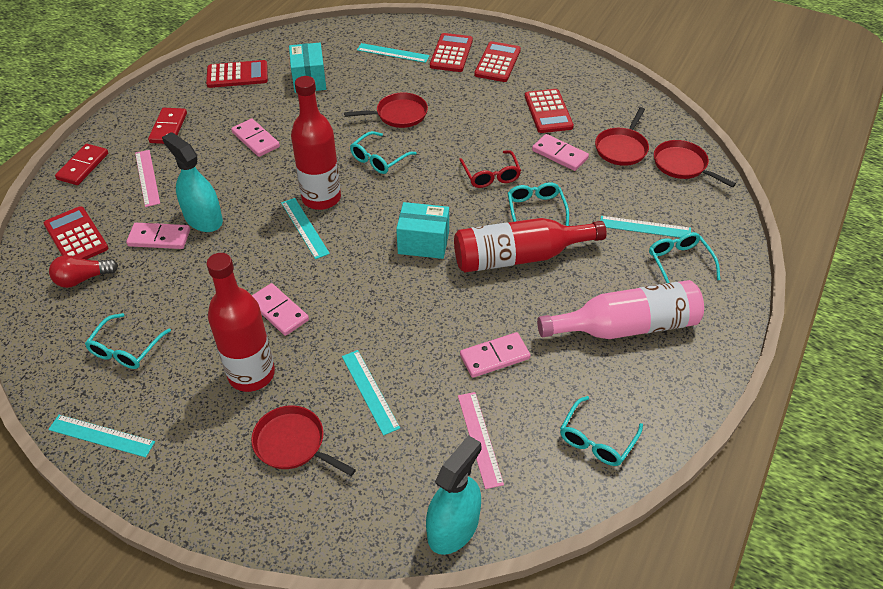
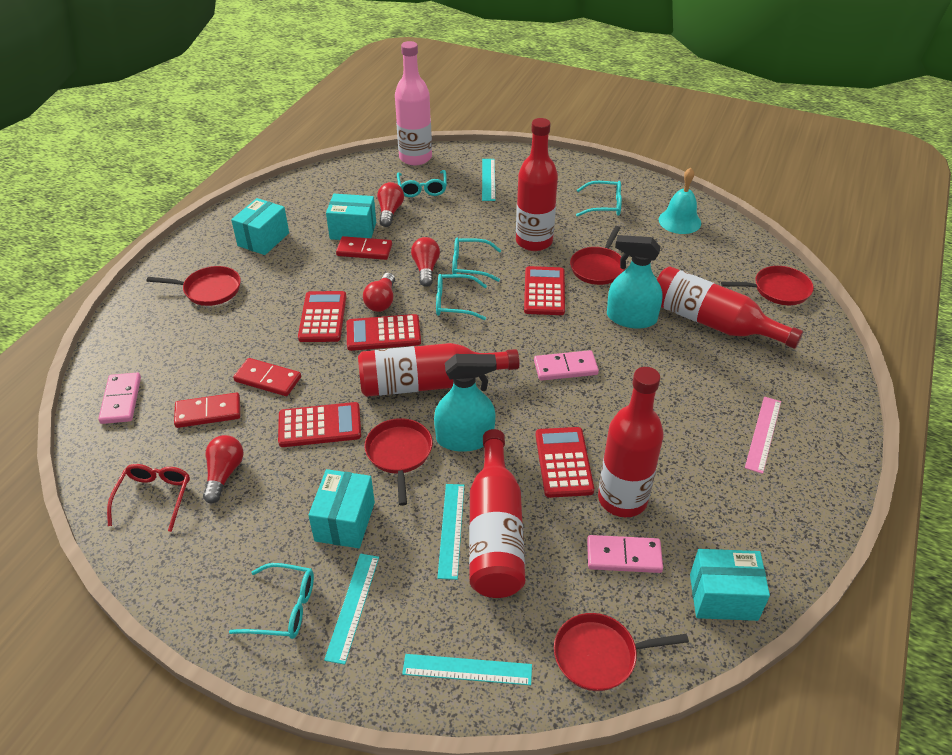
pink domino: [126,223,190,249] [231,119,280,157] [252,283,309,336] [460,332,530,378] [532,134,589,171] = 5 -> [98,372,141,424] [534,350,599,381] [587,535,663,573] = 3
pink ruler: [135,150,160,207] [458,392,504,489] = 2 -> [745,397,781,474] = 1
red bottle: [206,253,275,392] [291,76,341,210] [454,218,607,273] = 3 -> [358,343,520,397] [469,429,525,598] [516,118,558,251] [598,367,664,517] [657,266,803,349] = 5
red domino: [55,144,108,185] [148,108,187,144] = 2 -> [174,393,240,428] [233,358,301,396] [336,236,392,260] = 3
red light bulb: [49,255,118,288] = 1 -> [203,435,243,503] [363,273,395,312] [377,182,404,227] [411,237,440,287] = 4
red pan: [251,405,356,476] [344,92,428,128] [595,107,649,166] [654,140,736,187] = 4 -> [147,266,241,306] [364,418,433,506] [554,613,689,691] [570,226,625,285] [721,266,814,305] = 5
turquoise bell: none = 0 -> [658,167,701,234] = 1
turquoise box: [289,43,326,93] [396,202,449,259] = 2 -> [231,198,289,255] [308,469,375,548] [326,194,376,240] [690,549,770,621] = 4
turquoise ruler: [48,415,155,458] [281,198,330,259] [342,350,400,436] [357,43,430,63] [600,216,691,238] = 5 -> [324,554,379,665] [402,654,532,685] [437,484,464,580] [482,159,495,201] = 4

